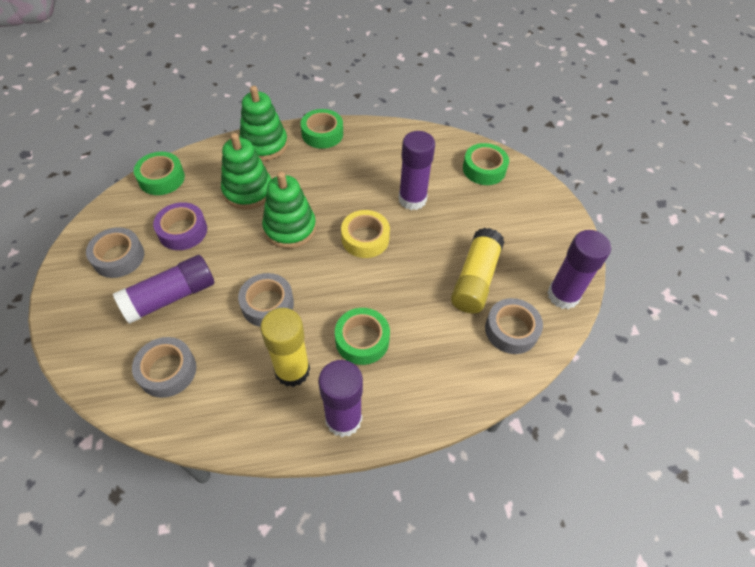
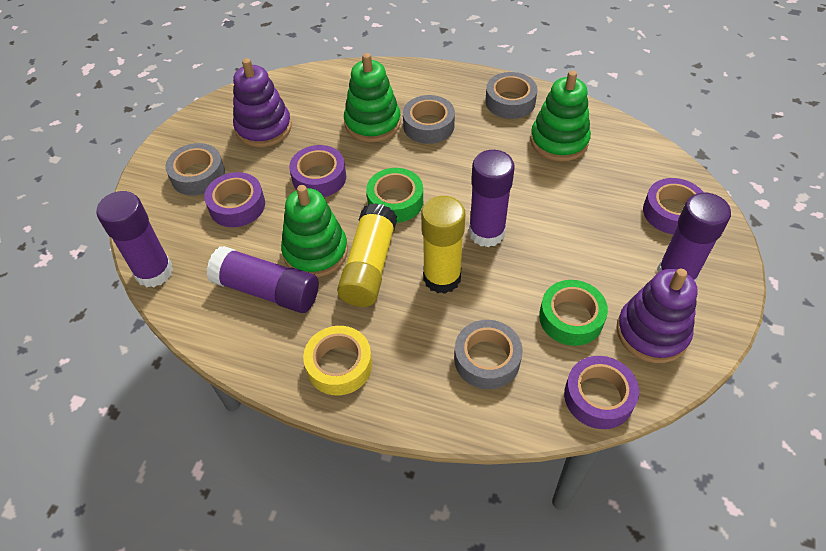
green tape: [134,152,185,195] [301,109,343,149] [335,308,390,365] [463,143,509,185] = 4 -> [366,168,423,223] [539,280,608,346] = 2
purple stacking toy: none = 0 -> [233,58,292,147] [616,268,698,363] = 2
purple tape: [153,202,207,250] = 1 -> [204,172,265,227] [289,145,346,197] [564,356,639,429] [643,178,703,234] = 4

